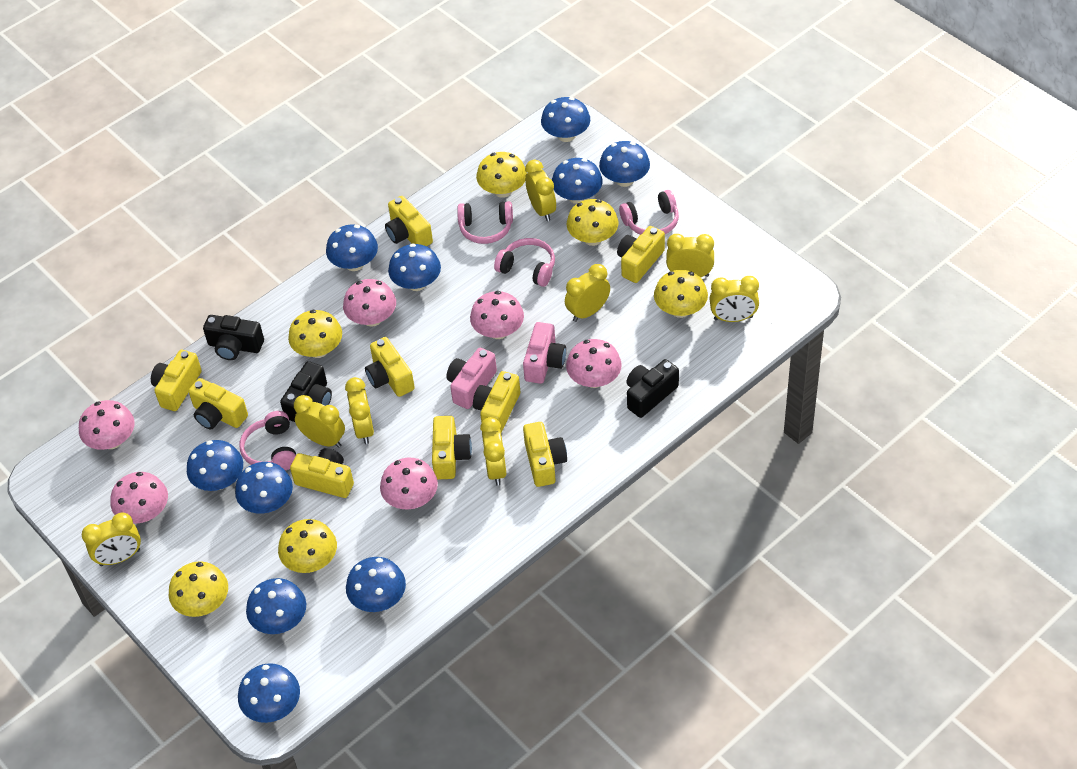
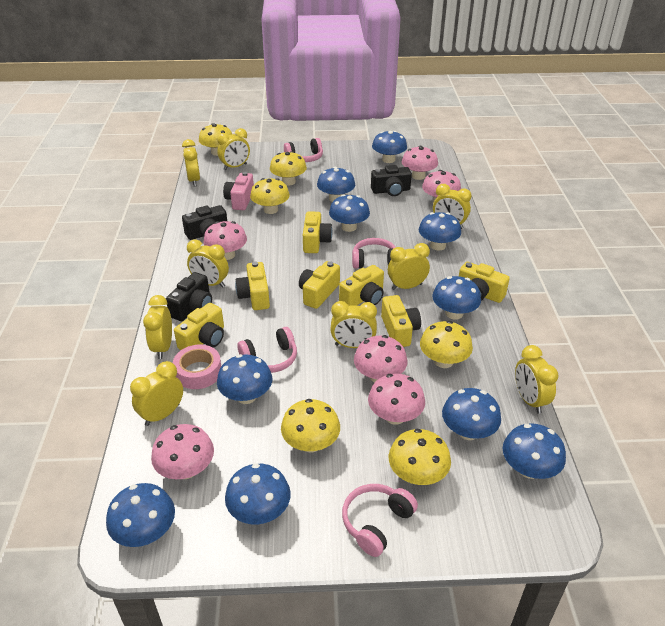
pink camera: [446,348,497,409] [523,322,566,384] = 2 -> [223,172,254,210] = 1
pink tape: none = 0 -> [173,345,221,389] = 1
yellow camera: [151,350,202,411] [188,378,248,429] [290,448,354,498] [365,337,415,397] [385,196,433,246] [432,416,472,479] [473,371,520,433] [523,422,567,487] [617,226,665,283] = 9 -> [174,303,224,350] [235,261,270,310] [299,261,340,309] [303,211,332,253] [339,265,384,306] [381,295,421,347] [459,262,510,303] = 7
yellow clock: [82,512,141,566] [294,395,345,448] [345,377,374,444] [480,417,506,485] [525,160,556,221] [565,264,610,322] [666,234,714,277] [709,276,759,322] = 8 -> [130,361,183,426] [143,295,172,359] [182,139,200,186] [187,239,229,288] [217,128,250,170] [330,301,377,348] [388,243,430,290] [433,184,472,229] [515,345,558,414] = 9

